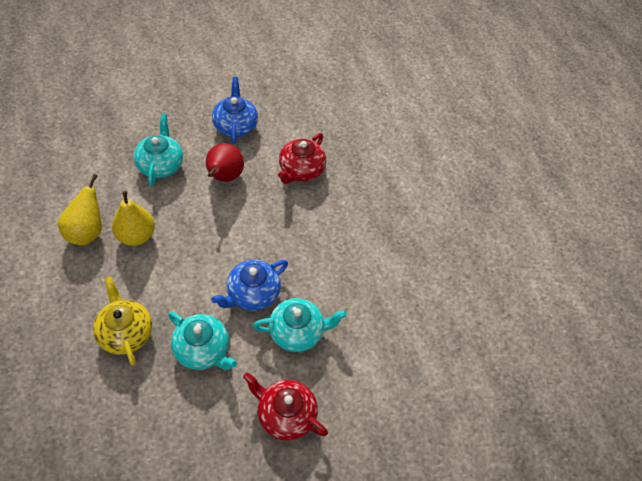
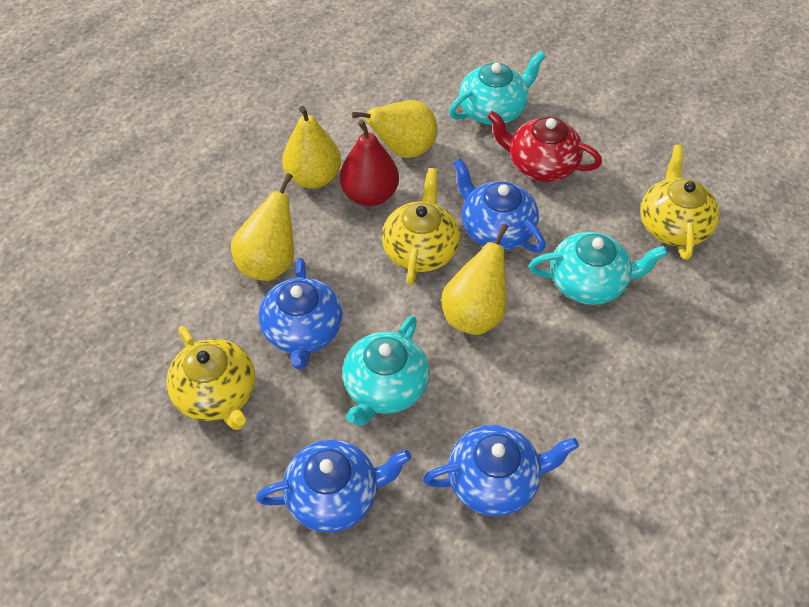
blue teapot: [211,260,288,311] [212,77,258,144] = 2 -> [256,439,411,533] [259,258,343,369] [423,425,579,516] [453,158,545,252] = 4
red teapot: [243,372,328,441] [278,133,326,184] = 2 -> [487,111,602,182] = 1
yellow pear: [58,174,102,245] [112,190,155,246] = 2 -> [231,173,294,281] [282,106,341,189] [352,100,438,158] [441,223,509,335] = 4
yellow teapot: [93,276,152,365] = 1 -> [166,326,255,430] [382,168,460,285] [641,145,720,260] = 3

